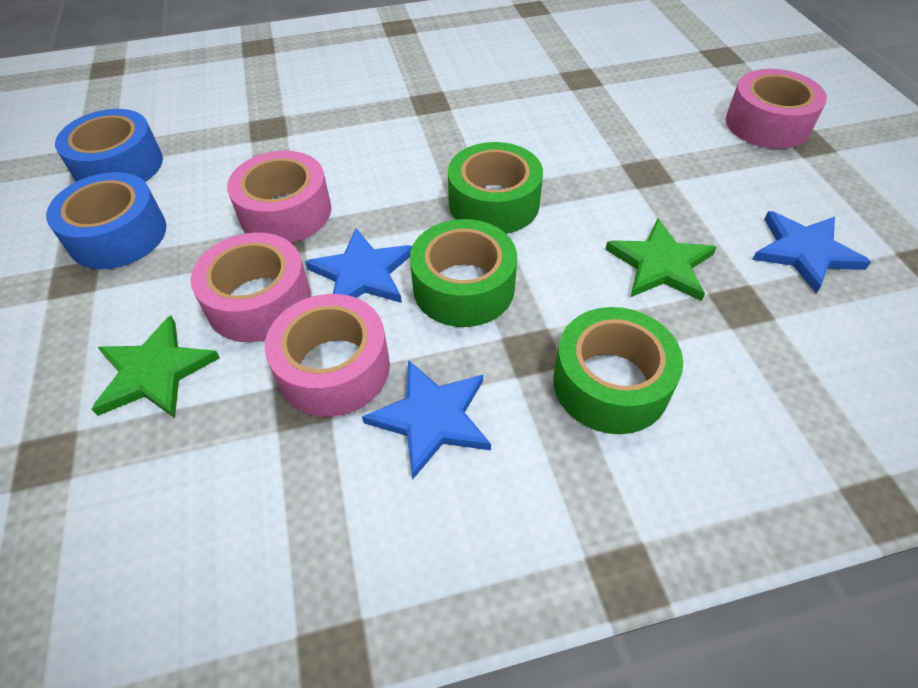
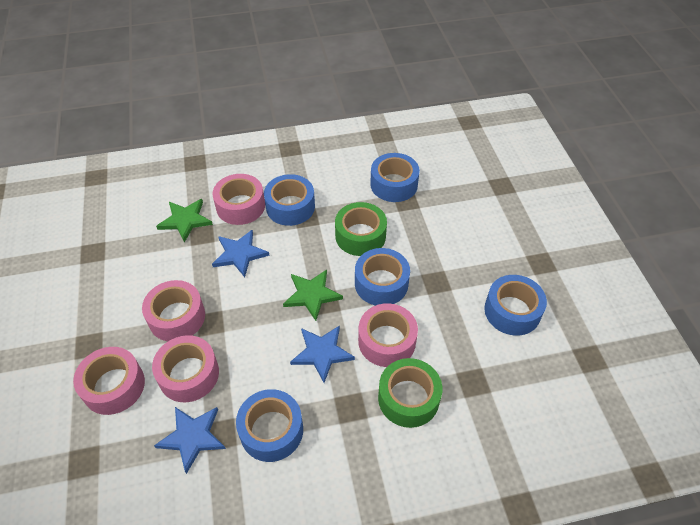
blue tape: [46,172,166,269] [55,109,163,182] = 2 -> [236,389,303,462] [264,174,315,226] [355,248,410,306] [370,153,420,202] [484,275,547,336] = 5
green tape: [410,219,517,327] [448,142,543,234] [553,307,683,434] = 3 -> [335,202,387,256] [378,358,442,428] = 2
pink tape: [190,233,311,342] [227,151,331,243] [265,294,390,417] [726,69,827,149] = 4 -> [73,347,145,415] [142,280,205,341] [152,335,219,402] [212,174,265,225] [358,303,418,367] = 5

